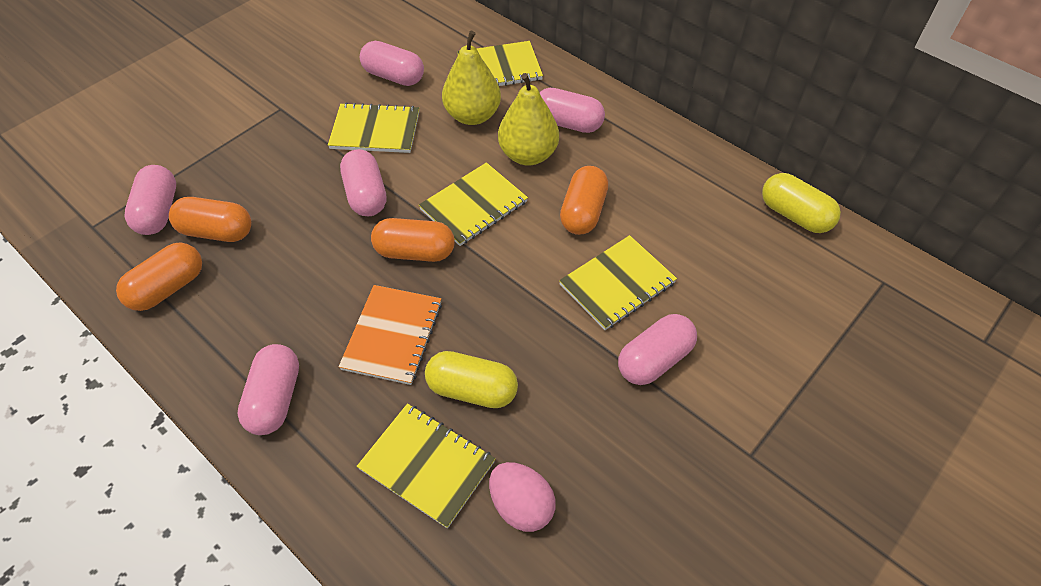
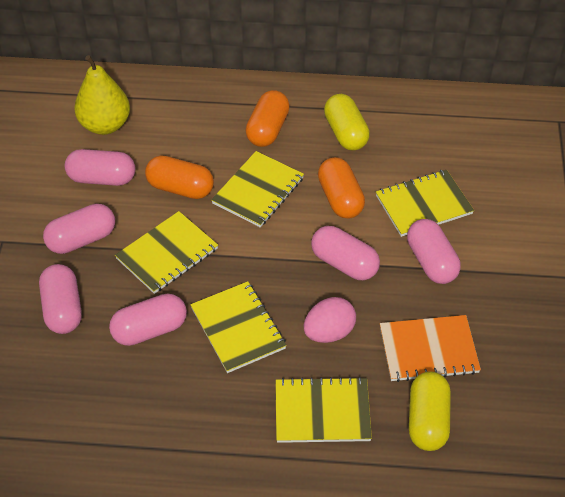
orange capsule: [116,242,202,311] [169,197,251,242] [371,218,455,262] [560,166,608,235] = 4 -> [145,156,214,199] [245,90,290,147] [318,157,365,218] = 3
yellow pear: [442,31,501,125] [498,73,559,166] = 2 -> [74,55,130,135] = 1

